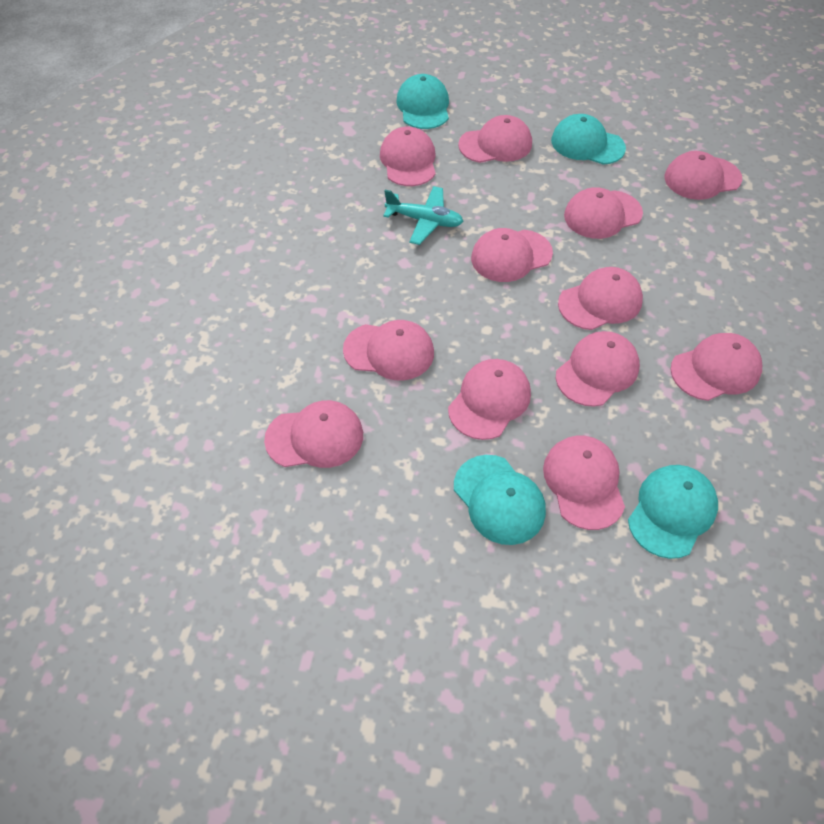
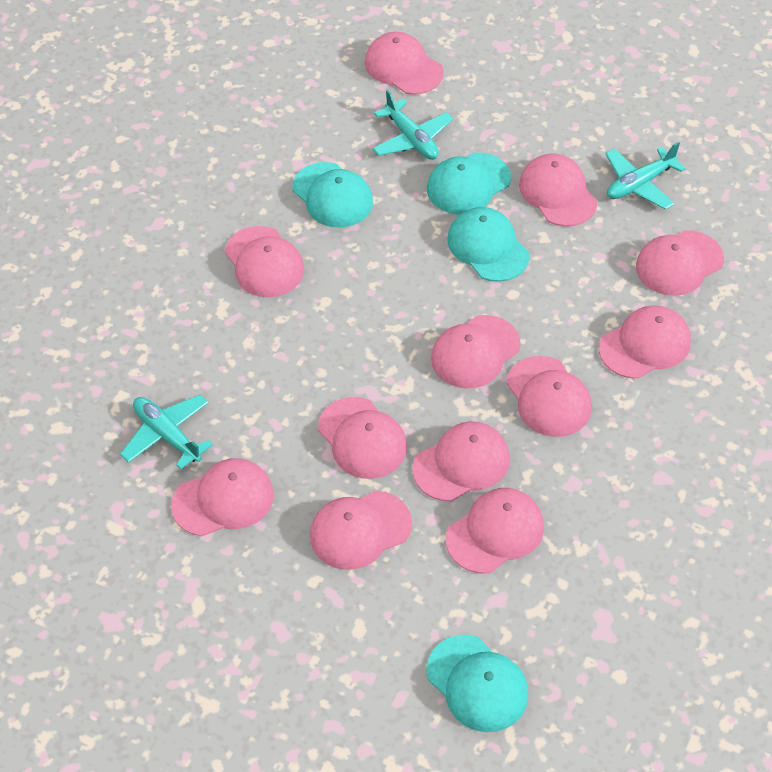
turquoise plane: [383,186,464,245] = 1 -> [120,395,213,470] [372,90,453,160] [605,142,686,210] = 3

